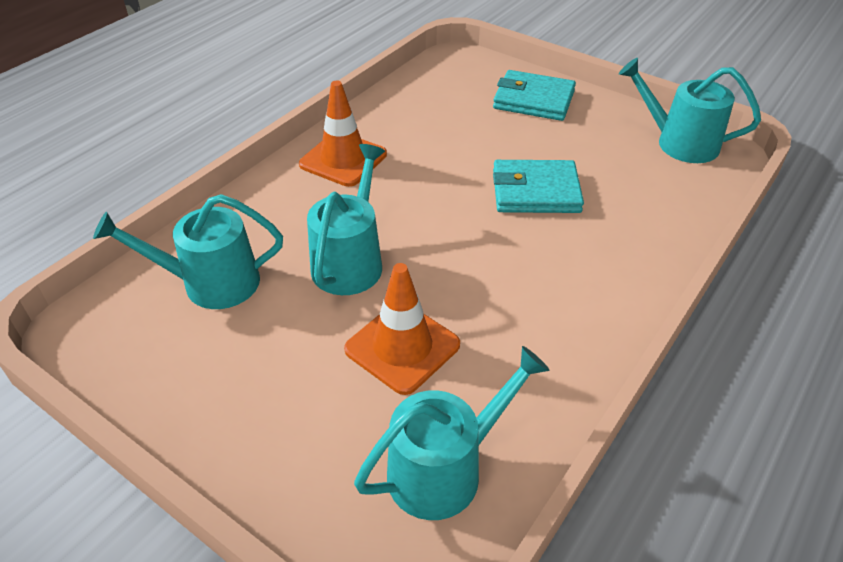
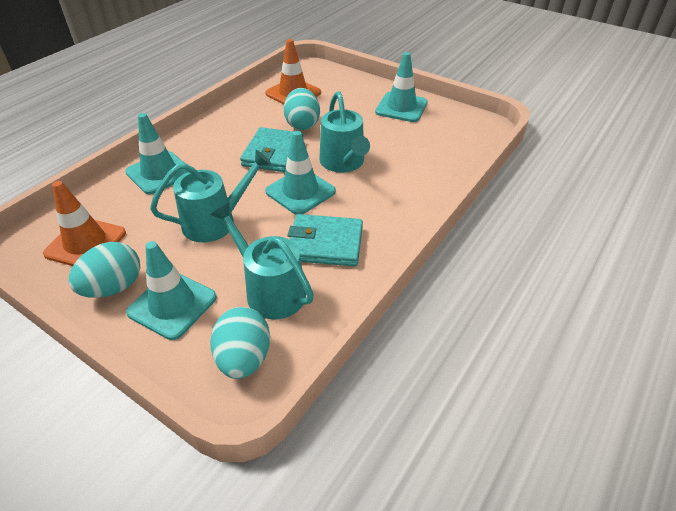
turquoise egg: none = 0 -> [69,242,140,298] [210,307,270,379] [284,88,320,130] = 3
turquoise traffic cone: none = 0 -> [125,113,188,194] [126,241,217,340] [265,131,336,215] [375,52,428,122] = 4
turquoise watering can: [93,194,283,309] [307,144,385,295] [354,346,550,520] [619,58,761,163] = 4 -> [150,150,271,243] [211,203,314,319] [319,91,370,173] = 3

